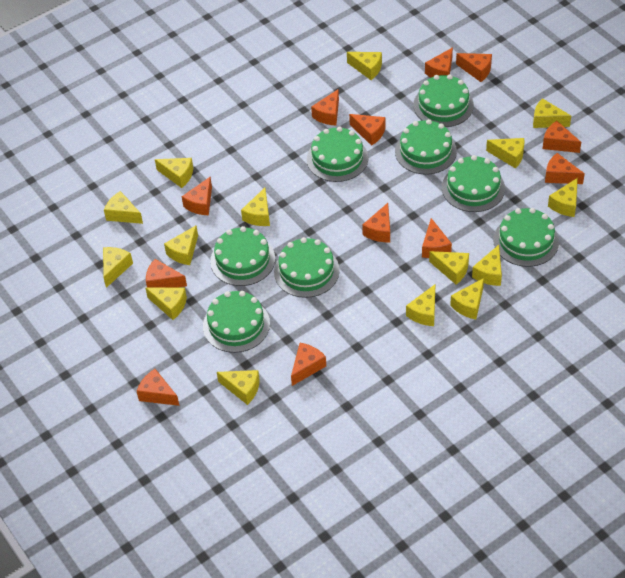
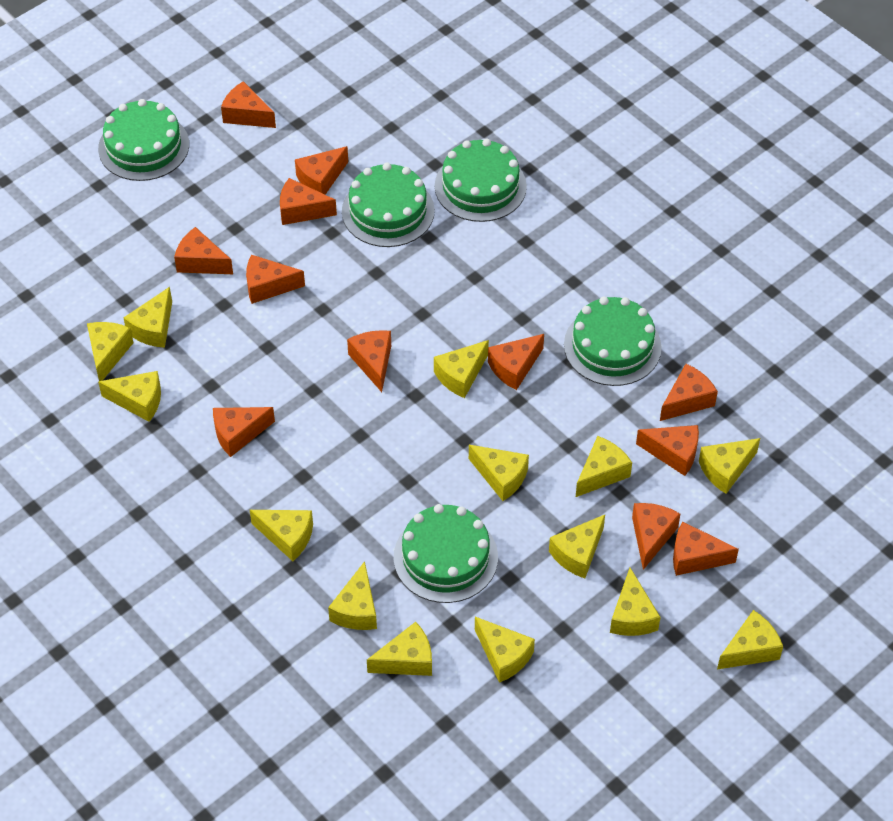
green cake: [203,291,270,353] [210,226,275,286] [274,237,340,298] [307,126,368,182] [395,119,457,175] [413,74,474,127] [442,155,505,212] [493,208,559,267] = 8 -> [98,99,189,181] [342,163,435,247] [394,504,498,603] [435,139,527,222] [564,297,662,386] = 5
yellow cheese: [103,247,133,288] [104,191,143,224] [145,288,187,320] [155,158,193,188] [164,225,198,265] [217,370,260,405] [241,188,270,226] [347,52,382,80] [406,285,435,326] [429,251,469,285] [450,278,484,319] [472,245,502,286] [486,138,524,169] [533,98,571,128] [548,178,578,217] = 15 -> [87,322,133,381] [98,371,161,422] [123,287,172,348] [250,510,313,561] [328,561,377,630] [367,622,432,676] [434,340,489,398] [469,445,529,501] [475,617,535,683] [549,515,605,578] [576,436,632,497] [610,568,661,636] [699,438,760,494] [717,610,783,669] = 14

